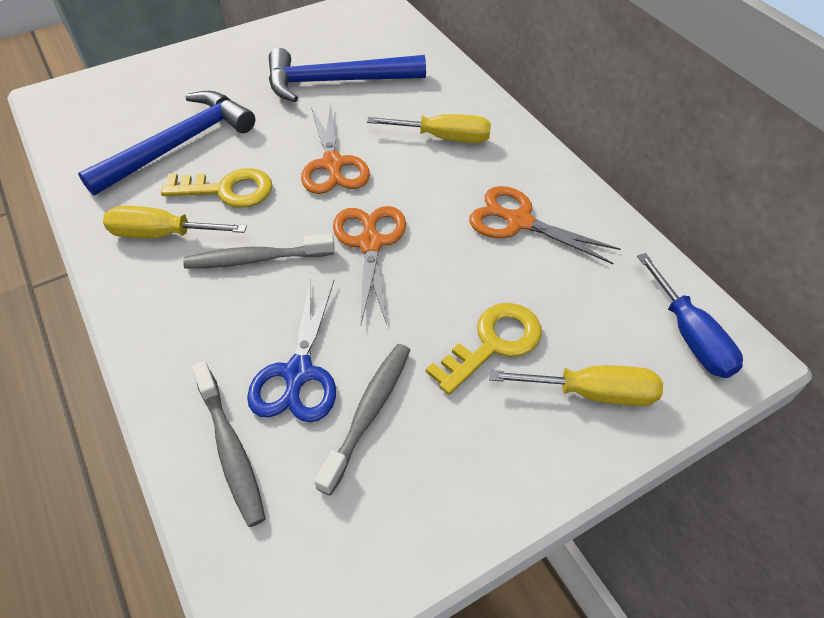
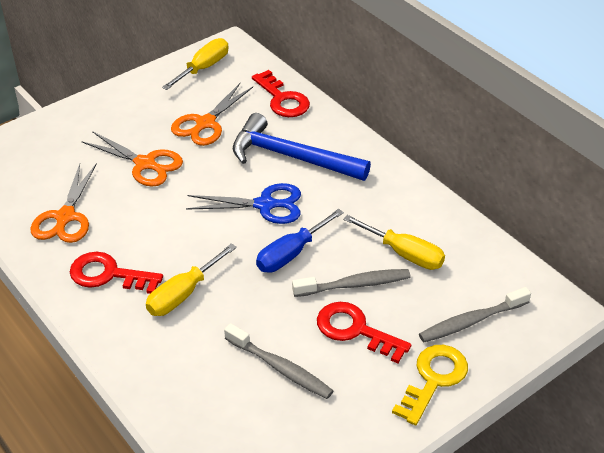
blue hammer: [78,91,255,195] [269,48,426,102] = 2 -> [233,113,371,181] = 1
red key: none = 0 -> [70,252,163,294] [252,70,310,117] [317,302,411,363] = 3
yellow key: [161,168,272,208] [426,303,542,395] = 2 -> [392,345,468,425] = 1

